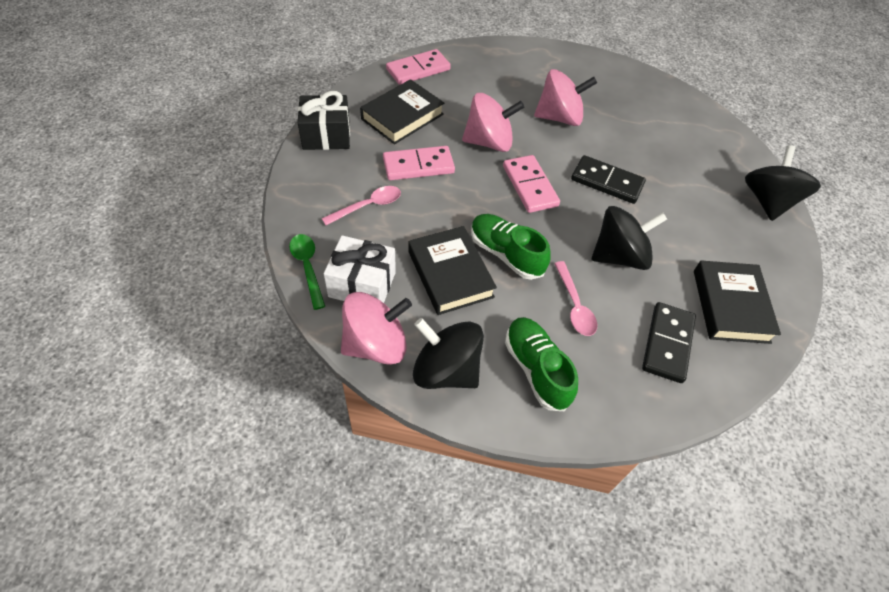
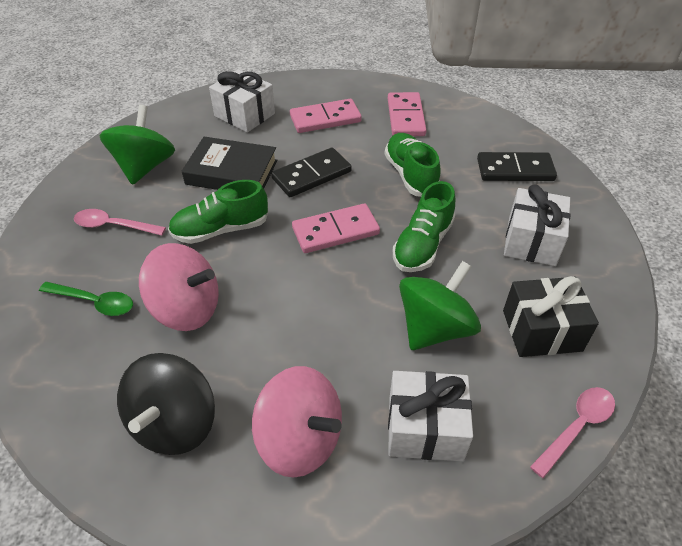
black book: [360,79,444,144] [408,226,497,315] [694,260,781,344] = 3 -> [182,137,277,190] = 1
black spinning top: [413,318,484,389] [592,206,667,270] [745,145,821,221] = 3 -> [117,353,215,455] = 1
green shoe: [471,214,551,280] [505,317,578,411] = 2 -> [168,180,268,244] [384,133,441,197] [393,181,455,272] = 3
green spinning top: none = 0 -> [100,105,175,185] [399,261,481,350] = 2
pink spinning top: [341,292,412,365] [462,93,524,152] [534,69,597,126] = 3 -> [139,243,219,331] [252,366,342,477] = 2
white gift: [324,235,396,303] = 1 -> [209,69,275,132] [388,371,473,461] [504,184,570,266] = 3

